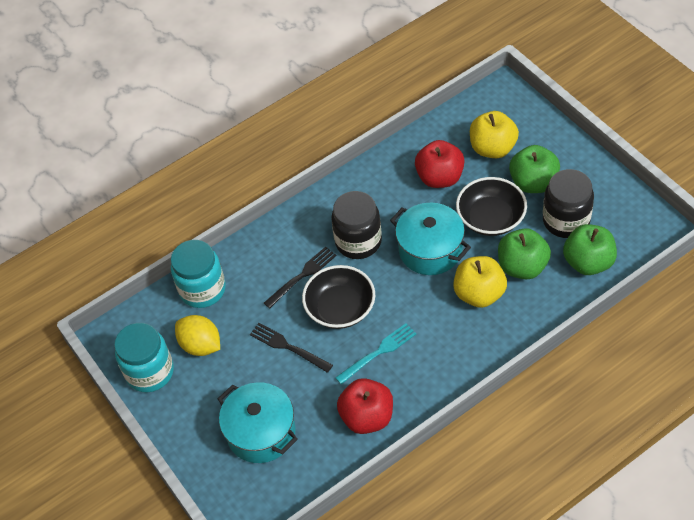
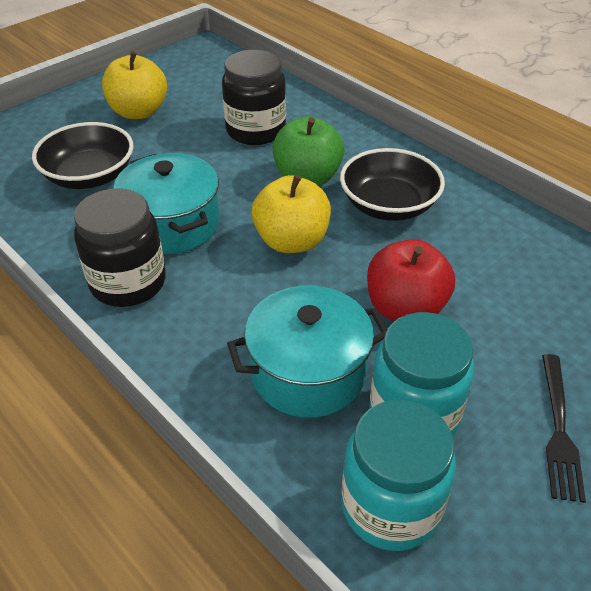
black fork: [250,323,333,373] [264,247,337,308] = 2 -> [542,354,586,503] = 1
green apple: [498,228,551,279] [509,145,560,193] [563,224,617,275] = 3 -> [272,116,344,186] = 1
red apple: [337,378,393,434] [415,140,465,188] = 2 -> [367,239,455,321] = 1
turquoise fork: [335,323,416,384] = 1 -> none = 0
yellow lemon: [175,315,220,356] = 1 -> none = 0

